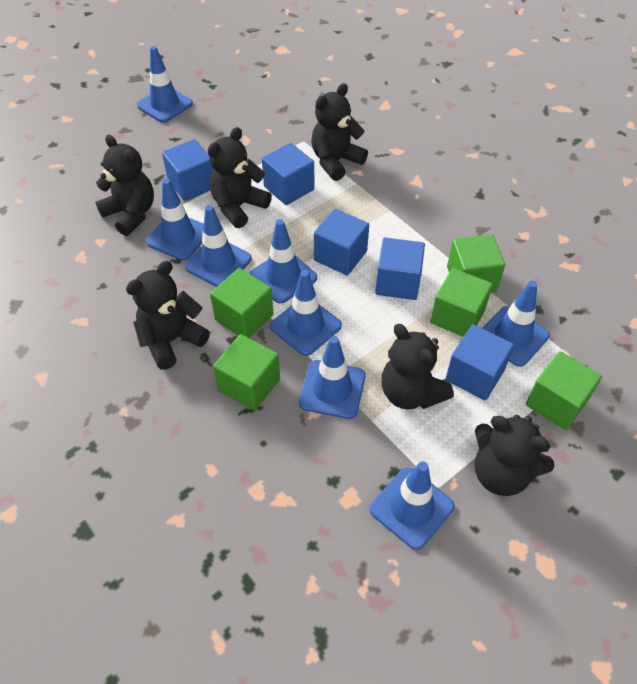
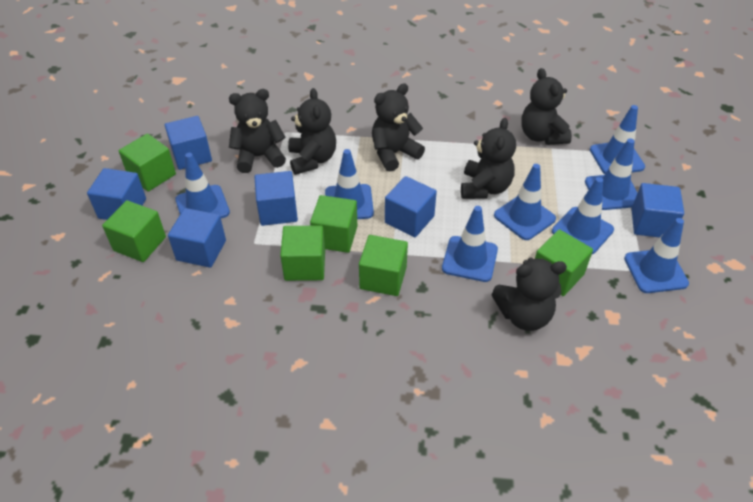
blue cube: [162,139,214,201] [262,143,314,205] [314,209,369,275] [375,238,425,300] [445,324,514,400] = 5 -> [87,168,146,220] [165,116,212,170] [168,208,226,268] [255,171,298,226] [385,176,437,237] [631,183,684,238] = 6
green cube: [210,268,274,338] [213,334,280,411] [430,268,493,337] [447,235,505,292] [526,351,602,430] = 5 -> [102,200,166,262] [119,134,176,192] [280,225,325,281] [310,195,357,253] [359,235,408,296] [535,229,593,296] = 6

